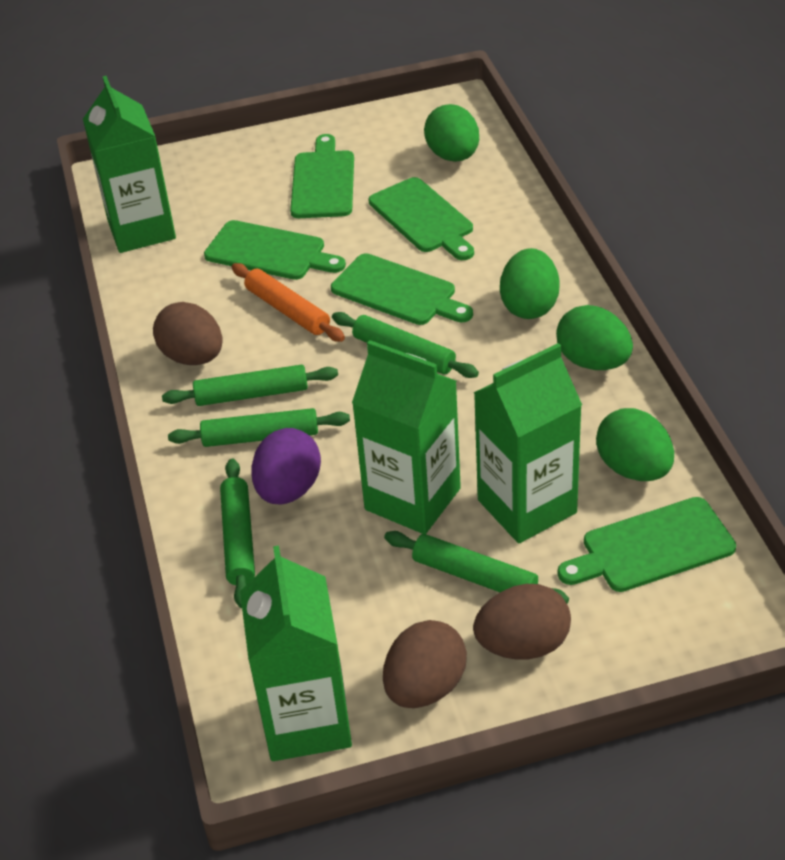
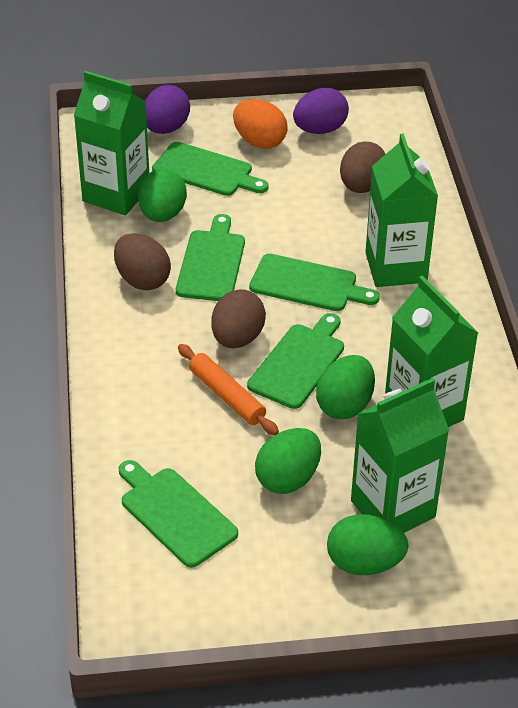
green rolling pin: [162,365,338,406] [168,408,350,447] [220,459,255,608] [332,312,479,378] [384,531,569,604] = 5 -> none = 0
orange egg: none = 0 -> [233,99,288,149] = 1
purple egg: [251,428,321,505] = 1 -> [145,85,190,134] [293,88,349,134] = 2

